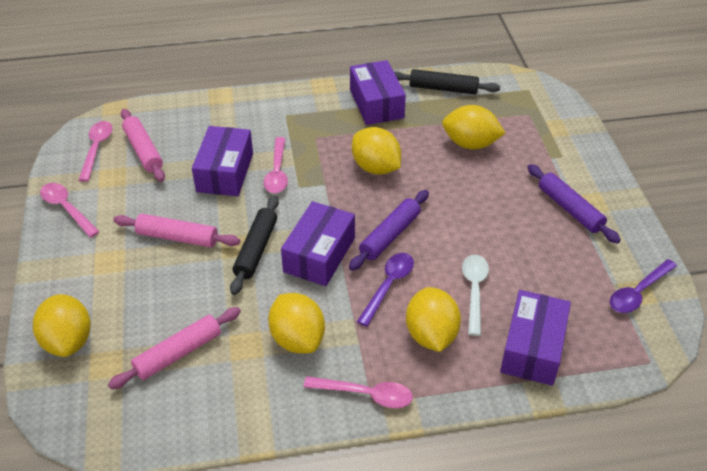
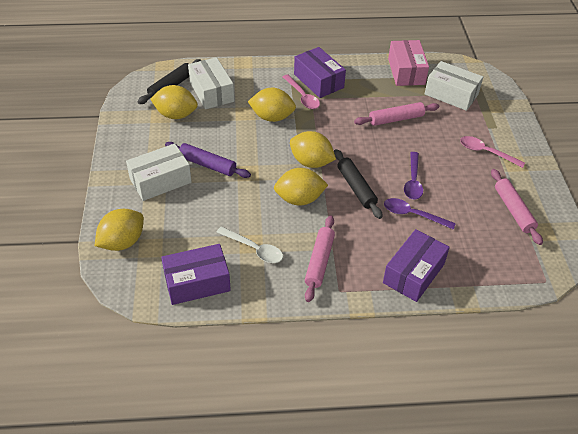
pink box: none = 0 -> [388,40,429,86] = 1
pink spoon: [40,183,100,238] [79,121,113,182] [263,137,288,193] [303,376,413,408] = 4 -> [283,75,320,109] [460,136,525,168] = 2
purple box: [192,126,253,196] [281,201,355,286] [350,60,406,125] [500,290,571,386] = 4 -> [161,244,231,305] [294,47,346,98] [383,229,450,302] = 3
purple rolling pin: [349,190,429,271] [527,164,621,244] = 2 -> [165,142,251,178] = 1
white box: none = 0 -> [126,143,192,201] [188,57,234,109] [425,61,483,111] = 3

